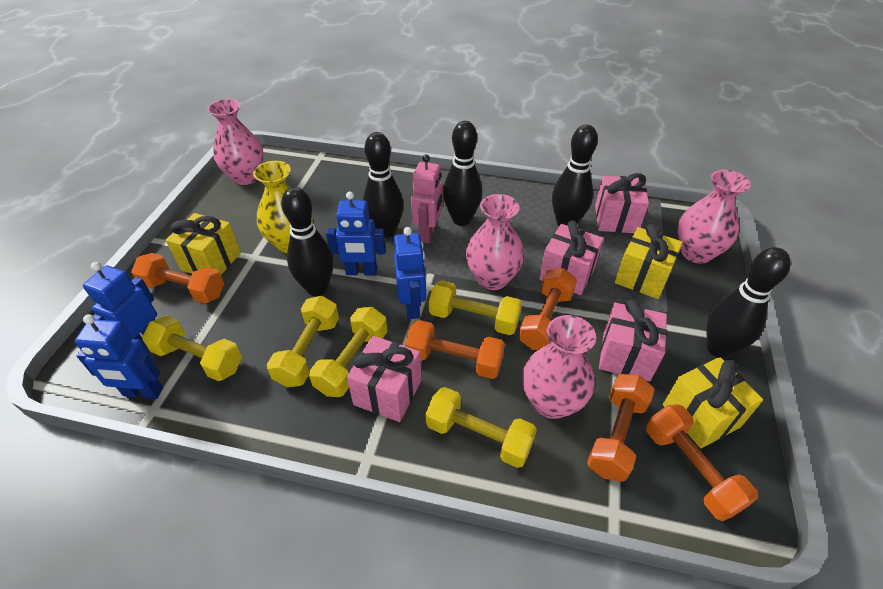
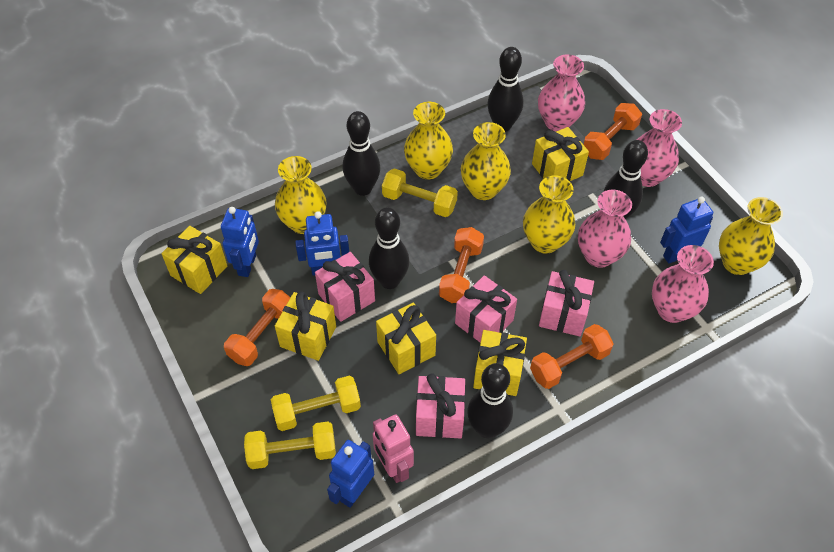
orange dumbbell: [131,253,224,304] [405,320,505,379] [519,268,577,350] [587,374,655,482] [646,404,758,521] = 5 -> [224,289,291,366] [439,227,484,303] [530,324,614,389] [583,103,642,160] = 4
yellow dumbbell: [142,316,242,381] [267,296,339,387] [309,307,388,397] [426,387,537,468] [429,280,522,335] = 5 -> [244,422,336,469] [271,376,361,431] [382,168,458,217] = 3
yellow gift: [166,213,241,275] [615,224,683,299] [663,357,763,448] = 3 -> [161,226,227,294] [275,292,336,361] [376,302,436,374] [473,330,527,396] [532,127,589,181] = 5
yellow vase: [253,161,313,253] = 1 -> [275,156,327,234] [404,102,453,179] [461,122,511,200] [523,175,575,254] [719,197,783,275] = 5

